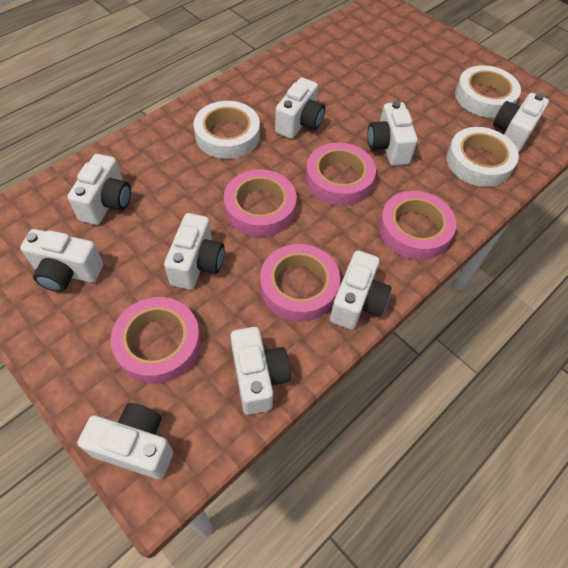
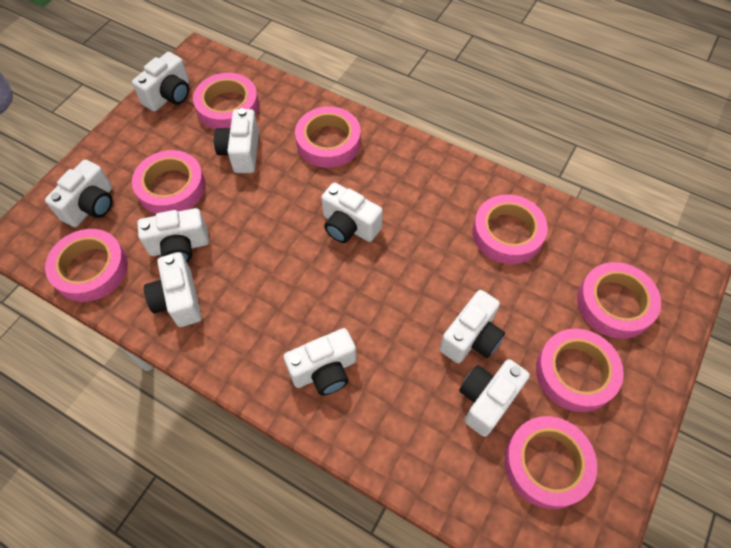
pink tape: [110,297,201,384] [224,169,297,237] [260,244,340,322] [306,143,376,206] [379,191,456,260] = 5 -> [45,229,128,302] [132,150,206,214] [193,73,259,129] [295,106,361,168] [473,194,548,264] [504,416,597,509] [536,329,624,412] [577,262,661,339] = 8
white tape: [194,101,260,159] [446,127,519,187] [455,65,521,118] = 3 -> none = 0

